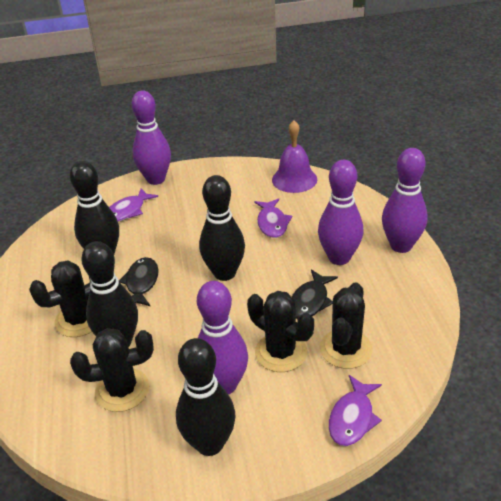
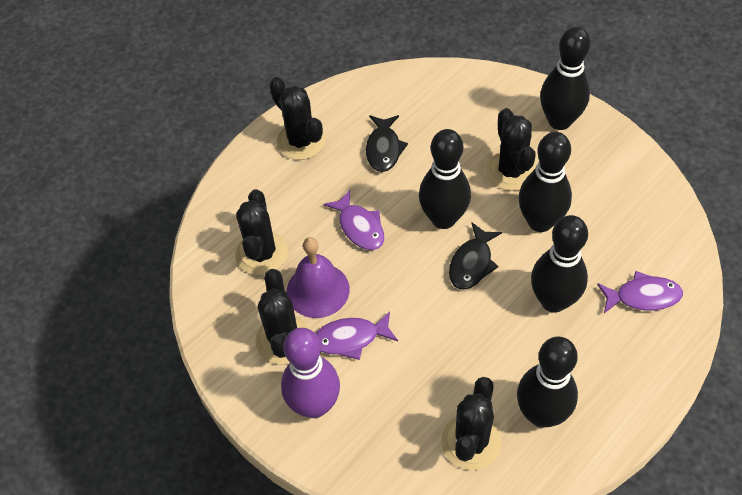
black bowling pin: [70,161,119,254] [81,241,138,347] [176,338,236,456] [199,175,245,281] = 4 -> [419,129,471,229] [517,337,578,428] [518,132,572,232] [531,215,588,313] [540,27,590,130] = 5
black cactus: [29,261,92,337] [70,328,154,412] [247,291,314,372] [320,282,373,369] = 4 -> [235,189,288,275] [255,269,309,365] [269,77,325,160] [441,377,502,470] [486,108,536,191] = 5
purple bowling pin: [132,91,171,185] [197,281,248,394] [318,160,364,265] [382,148,428,253] = 4 -> [281,328,340,418] = 1

